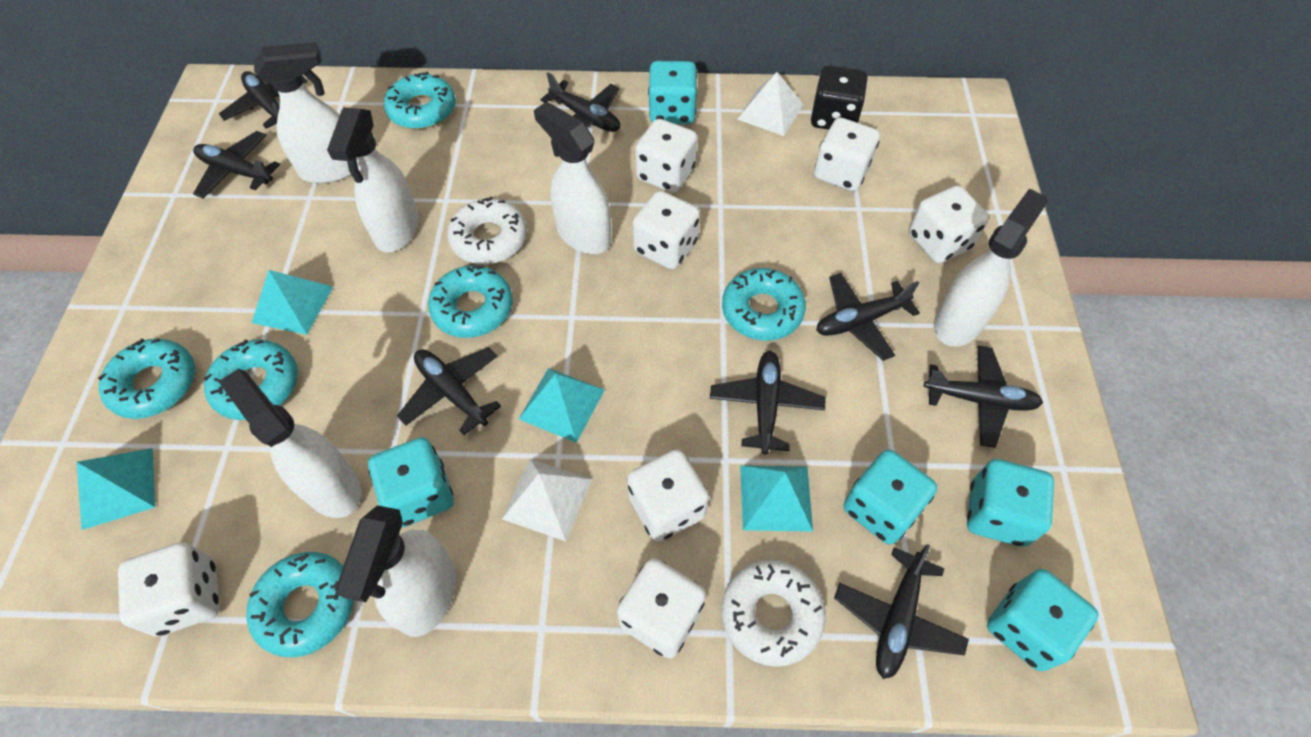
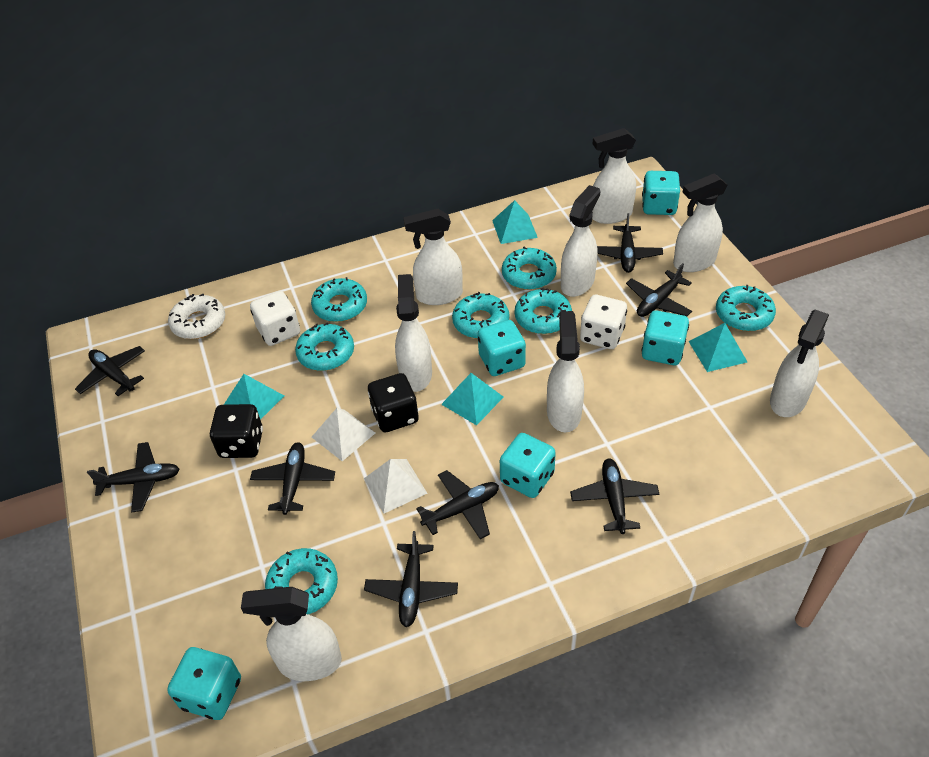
black dice: [811,65,868,130] = 1 -> [210,404,263,458] [368,373,419,432] = 2
turquoise donut: [98,338,195,419] [204,340,298,420] [247,552,354,657] [384,72,456,129] [428,265,513,338] [722,268,806,341] = 6 -> [265,548,338,615] [295,322,354,371] [311,277,367,322] [452,292,509,338] [502,247,557,290] [515,288,572,334] [716,285,776,331] = 7
white dice: [118,542,220,636] [617,558,706,658] [627,449,709,542] [633,191,700,269] [635,119,697,193] [814,117,880,191] [909,186,989,263] = 7 -> [250,291,300,346] [580,295,627,349] = 2
white donut: [447,196,527,264] [721,560,826,667] = 2 -> [168,294,225,339] = 1
white spray bottle: [218,369,361,518] [254,42,351,183] [327,107,419,252] [336,505,456,637] [534,102,611,254] [934,188,1047,347] = 6 -> [241,587,342,681] [395,274,432,392] [403,209,463,305] [547,311,584,433] [561,185,600,297] [592,128,636,224] [673,173,727,272] [770,310,829,417] = 8

